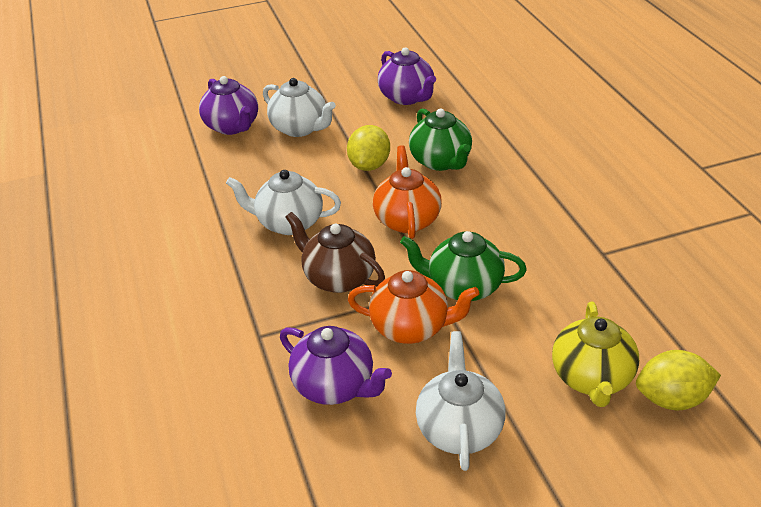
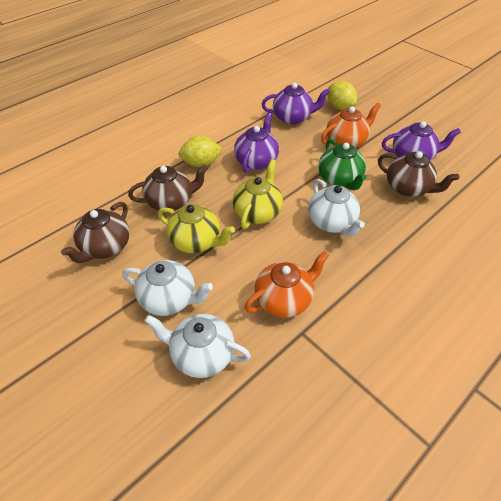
brown teapot: [286,212,385,293] = 1 -> [61,202,130,263] [128,164,208,211] [378,151,459,197] = 3
green teapot: [400,231,527,301] [409,108,472,171] = 2 -> [318,139,367,190] = 1
yellow teapot: [552,302,639,407] = 1 -> [158,204,235,253] [233,159,283,229] = 2

